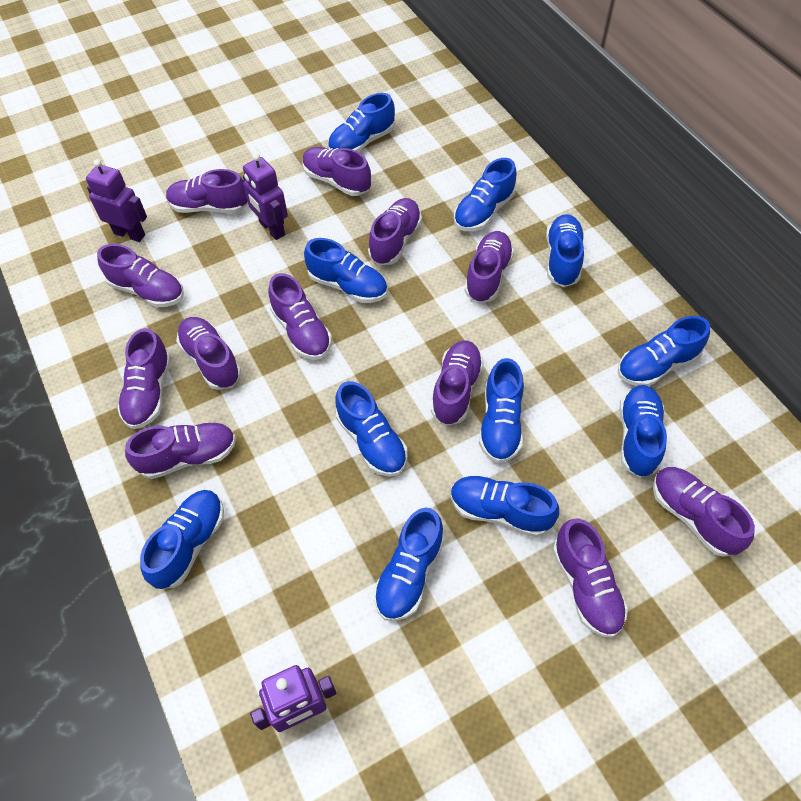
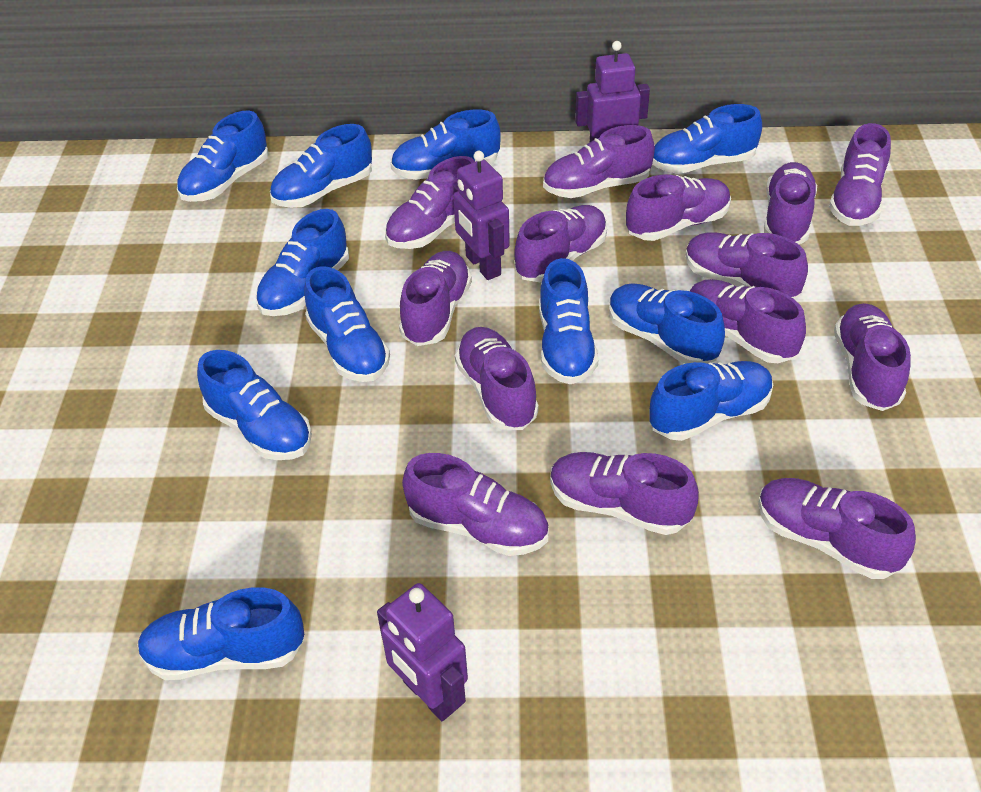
purple shoe: [97,244,184,307] [117,328,171,429] [125,422,236,479] [166,169,248,213] [176,317,241,390] [268,273,332,360] [302,147,371,196] [368,198,422,265] [431,341,484,426] [465,231,514,303] [553,518,628,638] [653,467,755,557] = 12 -> [385,156,475,249] [399,251,472,346] [402,453,549,556] [455,327,539,430] [514,205,607,282] [543,125,655,198] [550,452,699,535] [626,174,731,241] [685,232,808,299] [690,279,806,363] [758,478,916,579] [764,162,817,244] [829,123,891,226] [834,303,911,411] = 14

